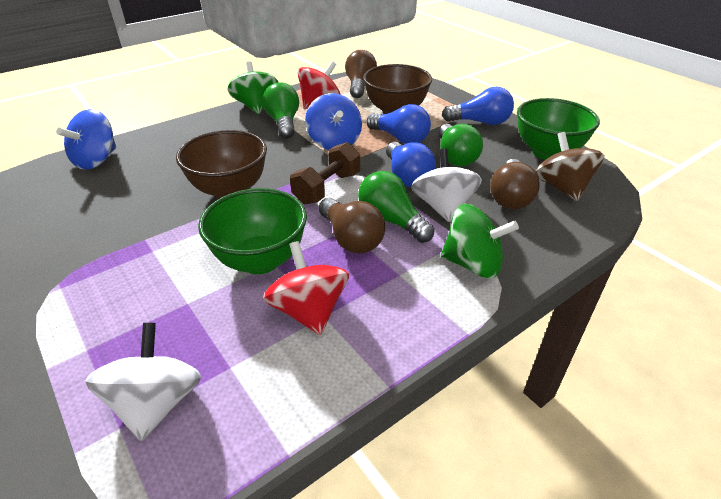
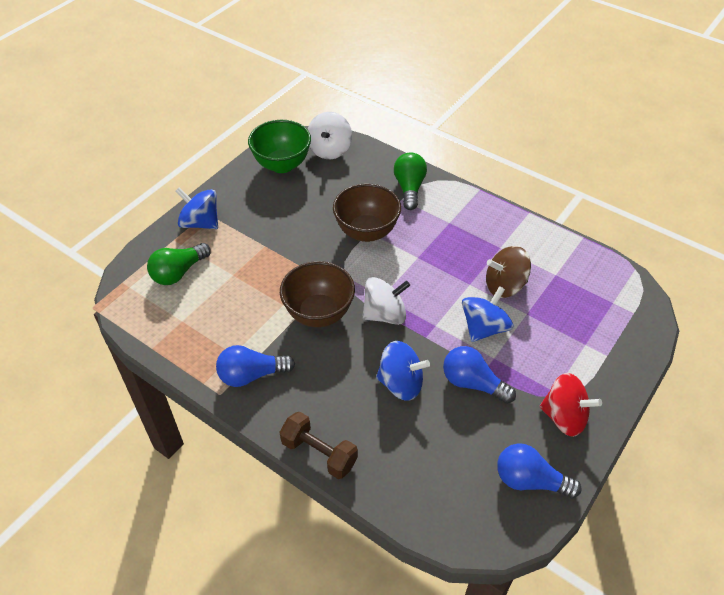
blue spinning top: [56,109,116,170] [305,93,362,150] = 2 -> [175,187,218,229] [376,341,430,401] [462,286,513,342] = 3
brown light bulb: [319,198,385,253] [345,50,377,98] [490,159,540,209] = 3 -> none = 0
green bowl: [198,188,307,274] [517,98,600,160] = 2 -> [248,120,311,173] = 1
green light bulb: [263,82,299,139] [358,171,435,243] [438,124,483,166] = 3 -> [147,243,211,285] [394,152,427,210] = 2
green spinning top: [228,61,278,114] [441,204,519,279] = 2 -> none = 0
red spinning top: [263,241,349,335] [298,61,340,109] = 2 -> [540,373,602,437] = 1

